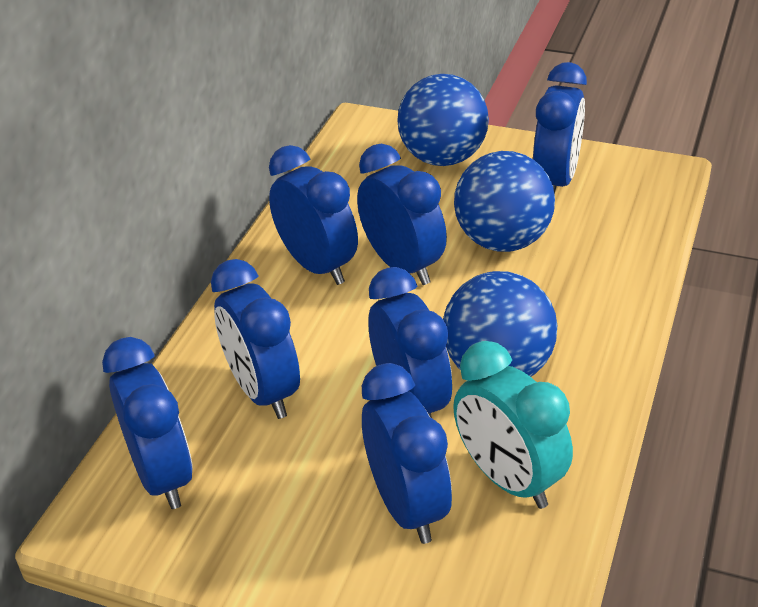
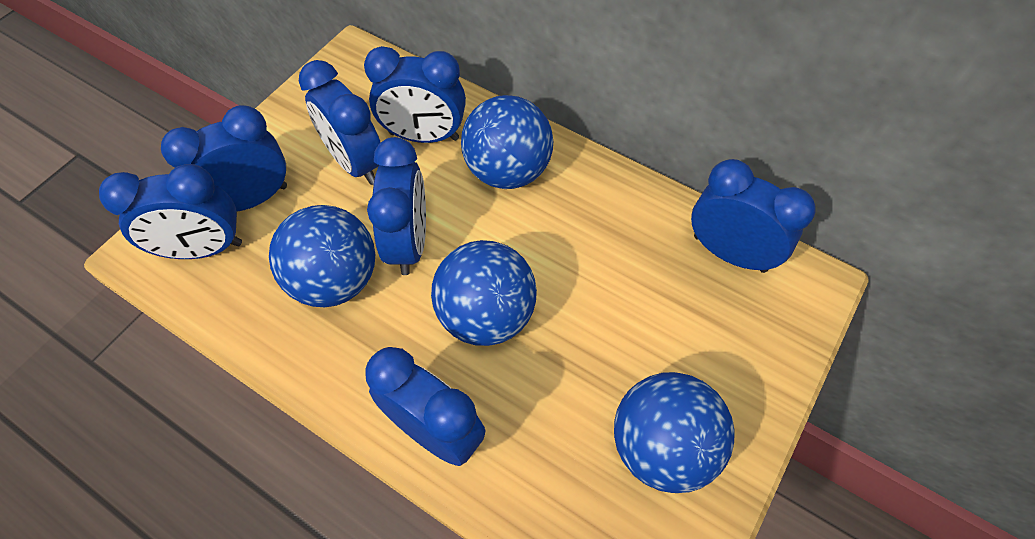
blue ball: [397,74,489,166] [443,271,557,377] [454,151,555,252] = 3 -> [269,205,375,307] [431,240,537,346] [461,95,553,189] [614,372,735,493] = 4
turquoise clock: [453,341,573,509] = 1 -> none = 0

